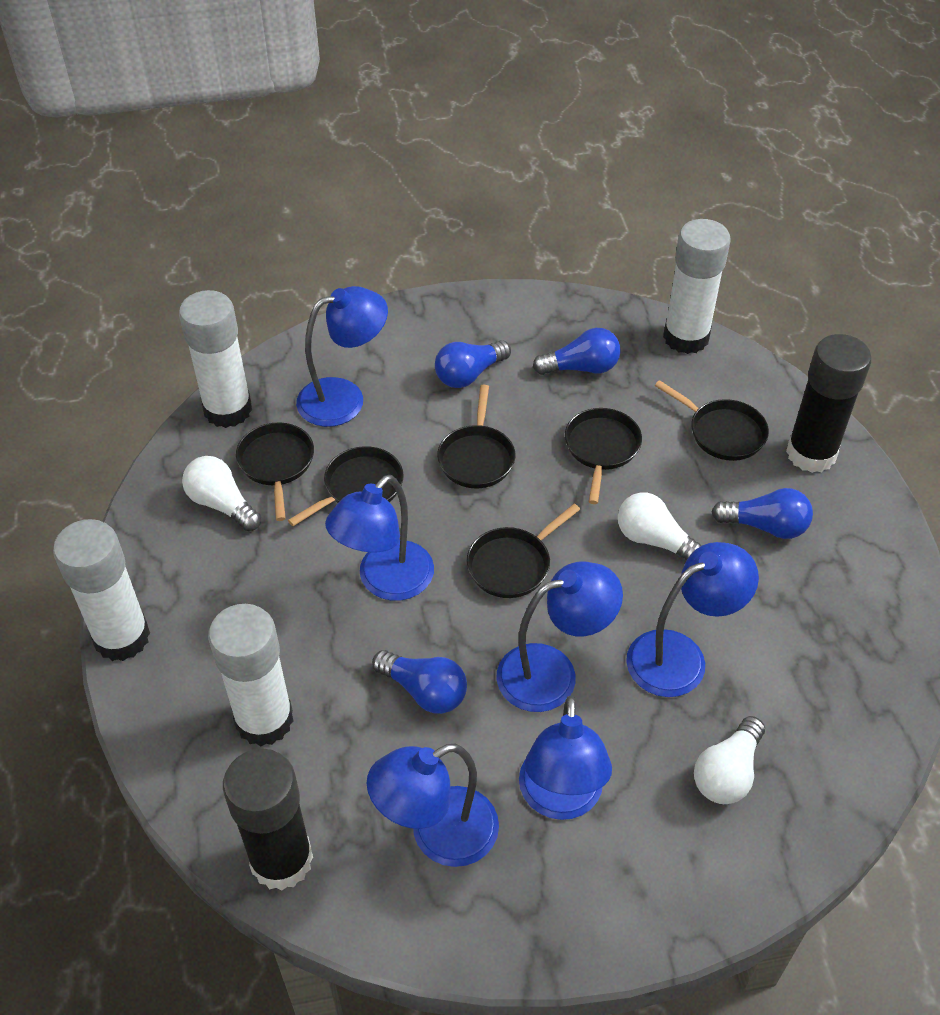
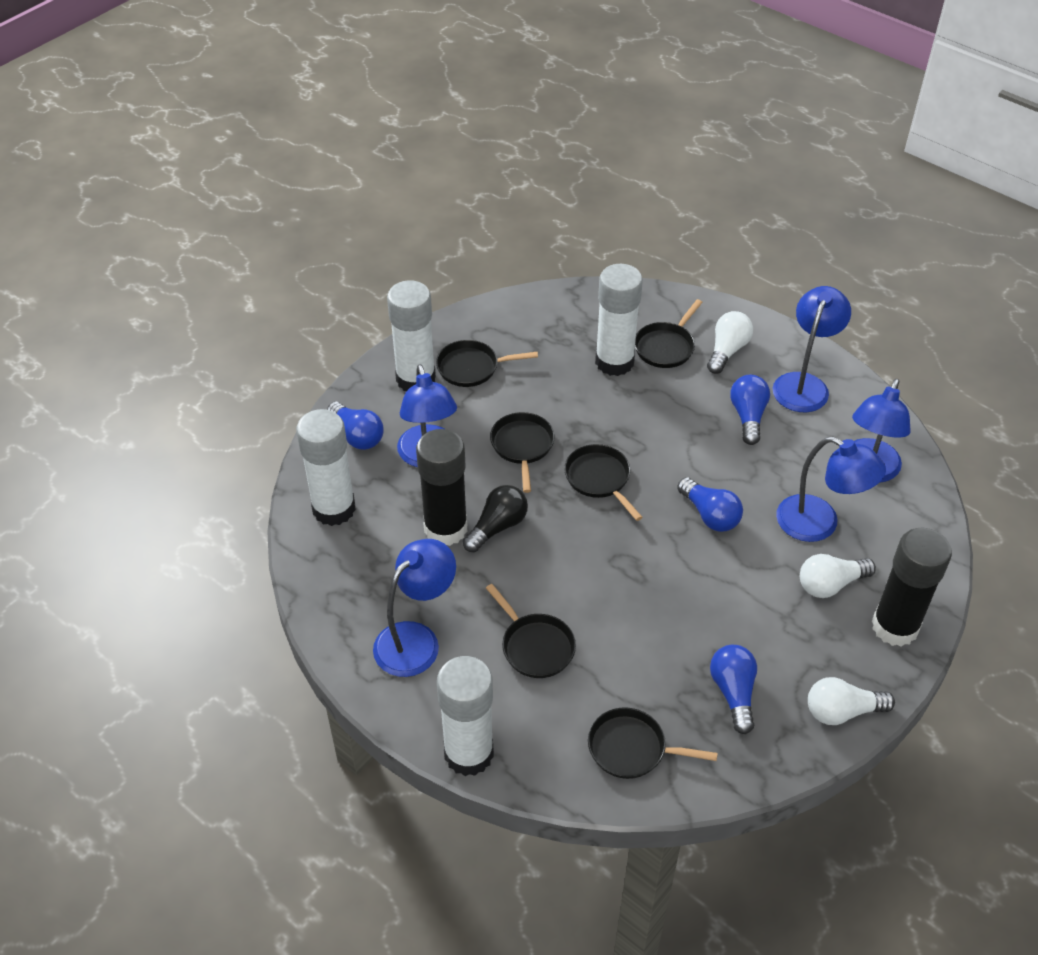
black light bulb: none = 0 -> [463,485,528,552] = 1
blue lamp: [296,286,388,427] [325,475,434,601] [367,744,499,867] [496,562,623,712] [519,696,612,820] [626,542,759,697] = 6 -> [373,539,456,677] [397,364,457,467] [773,286,851,412] [776,437,886,542] [852,379,911,483] = 5

